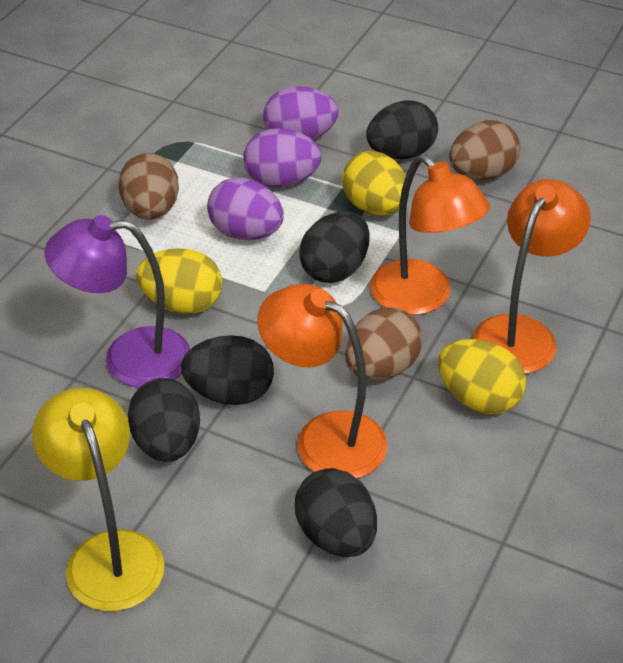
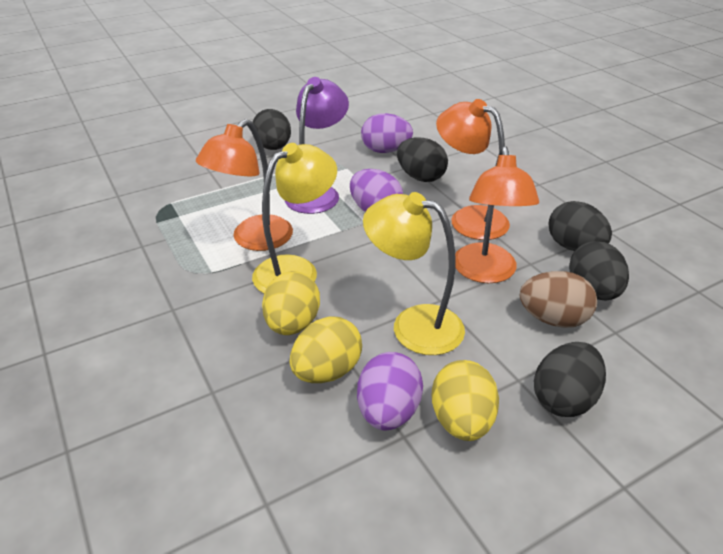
brown egg: [119,153,179,220] [345,307,423,381] [449,120,520,180] = 3 -> [520,271,597,328] = 1
yellow lamp: [32,388,164,611] = 1 -> [252,143,337,293] [363,192,465,355] = 2

